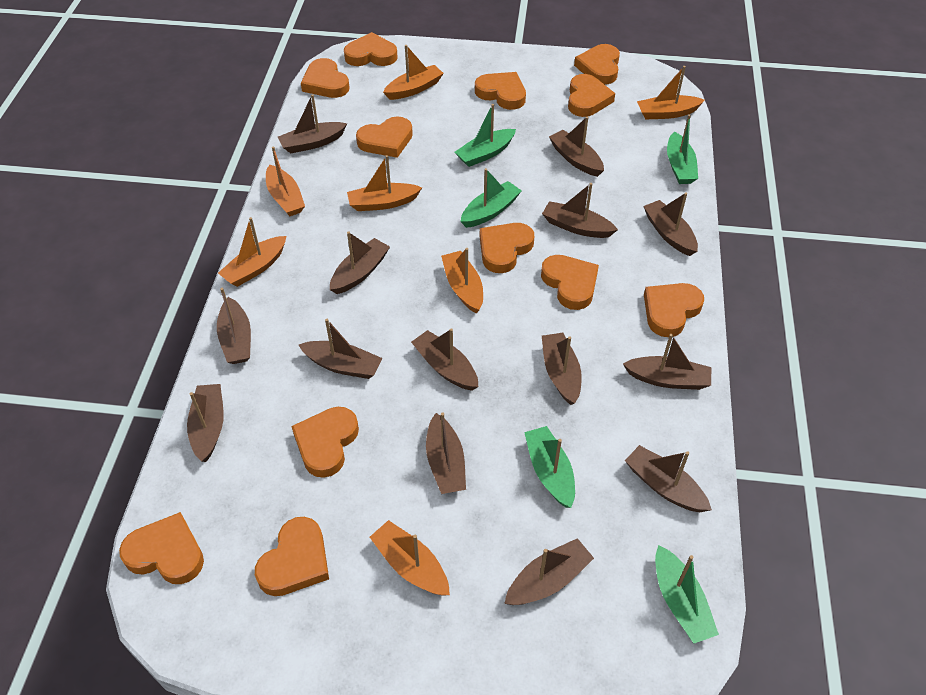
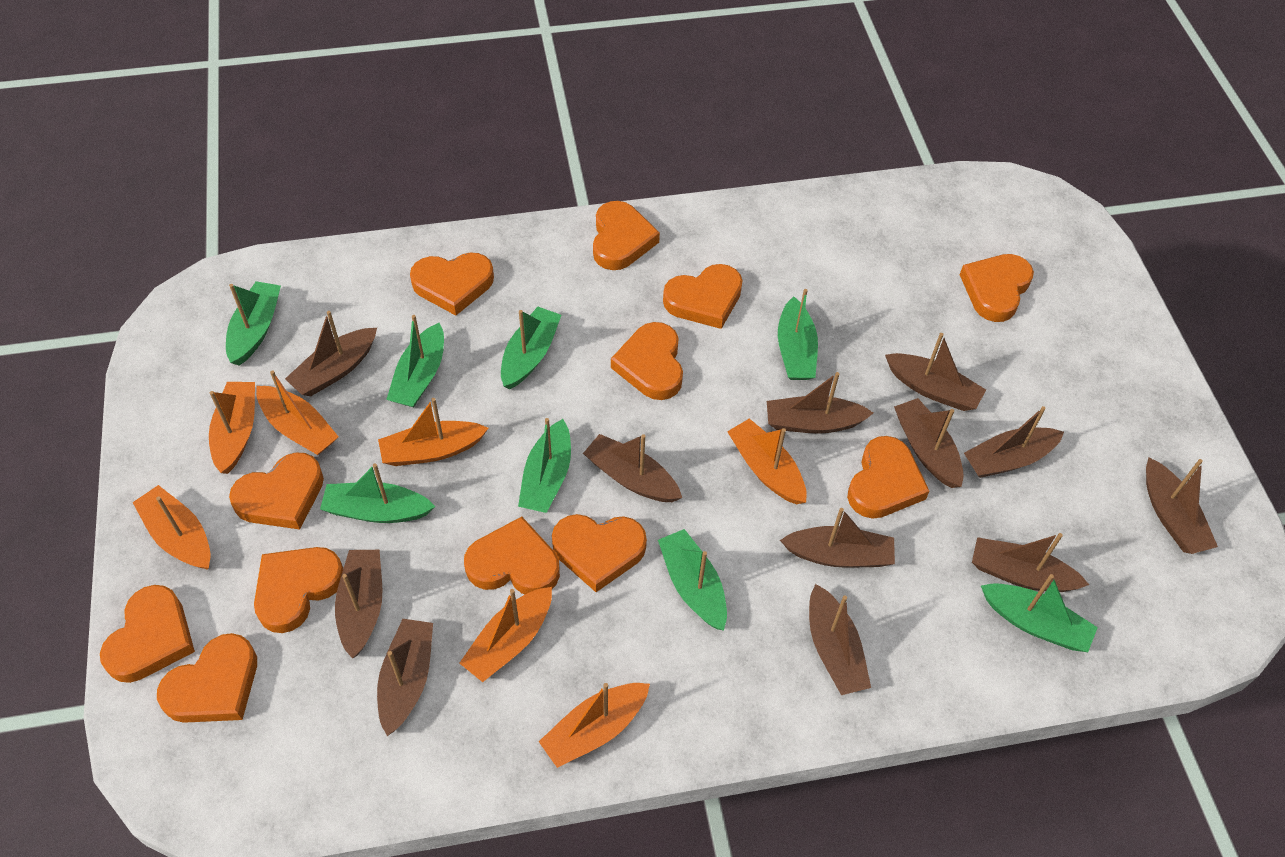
brown boat: [187,384,224,462] [217,288,251,364] [278,94,347,154] [299,319,382,379] [330,232,390,294] [411,328,478,391] [426,413,466,494] [504,538,594,605] [542,183,618,238] [542,333,582,405] [549,117,604,177] [623,334,712,390] [625,445,712,512] [643,192,698,256] = 14 -> [285,311,377,396] [335,550,382,659] [377,619,433,736] [583,434,682,502] [767,372,873,434] [780,508,895,567] [809,584,871,695] [885,333,986,411] [894,398,964,488] [964,406,1064,478] [972,533,1089,592] [1146,458,1218,554] = 12
green boat: [455,104,516,167] [460,168,522,228] [524,426,575,508] [655,545,719,643] [667,115,698,184] = 5 -> [226,281,281,365] [320,463,435,523] [386,315,444,407] [501,307,561,389] [518,418,571,513] [658,529,727,630] [778,289,818,380] [981,574,1098,652] = 8

